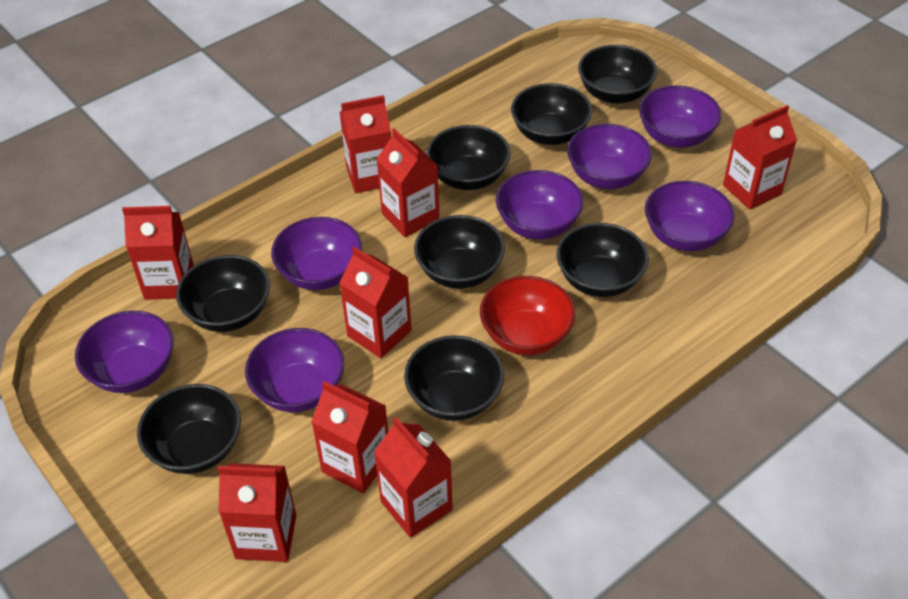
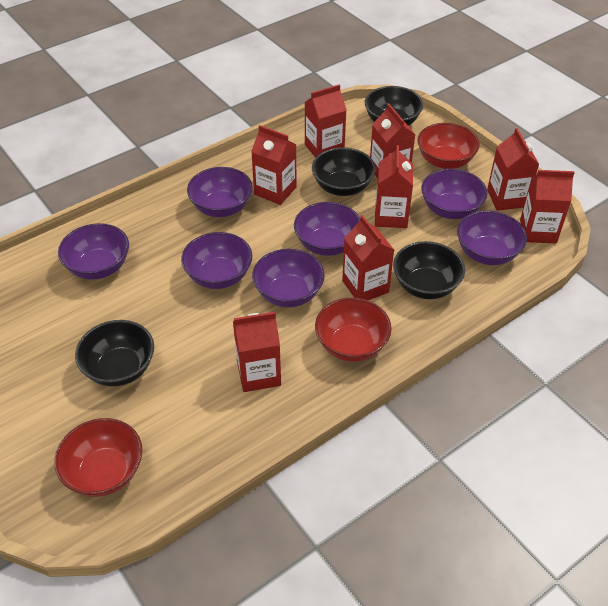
black bowl: [137,384,241,474] [176,255,270,332] [404,335,504,421] [414,215,505,289] [426,125,511,190] [511,83,592,145] [557,223,649,297] [578,45,657,104] = 8 -> [75,320,154,387] [312,147,376,196] [365,86,423,126] [393,241,465,299] = 4
red bowl: [480,276,575,355] = 1 -> [54,418,142,497] [315,298,392,362] [417,123,480,169] = 3

